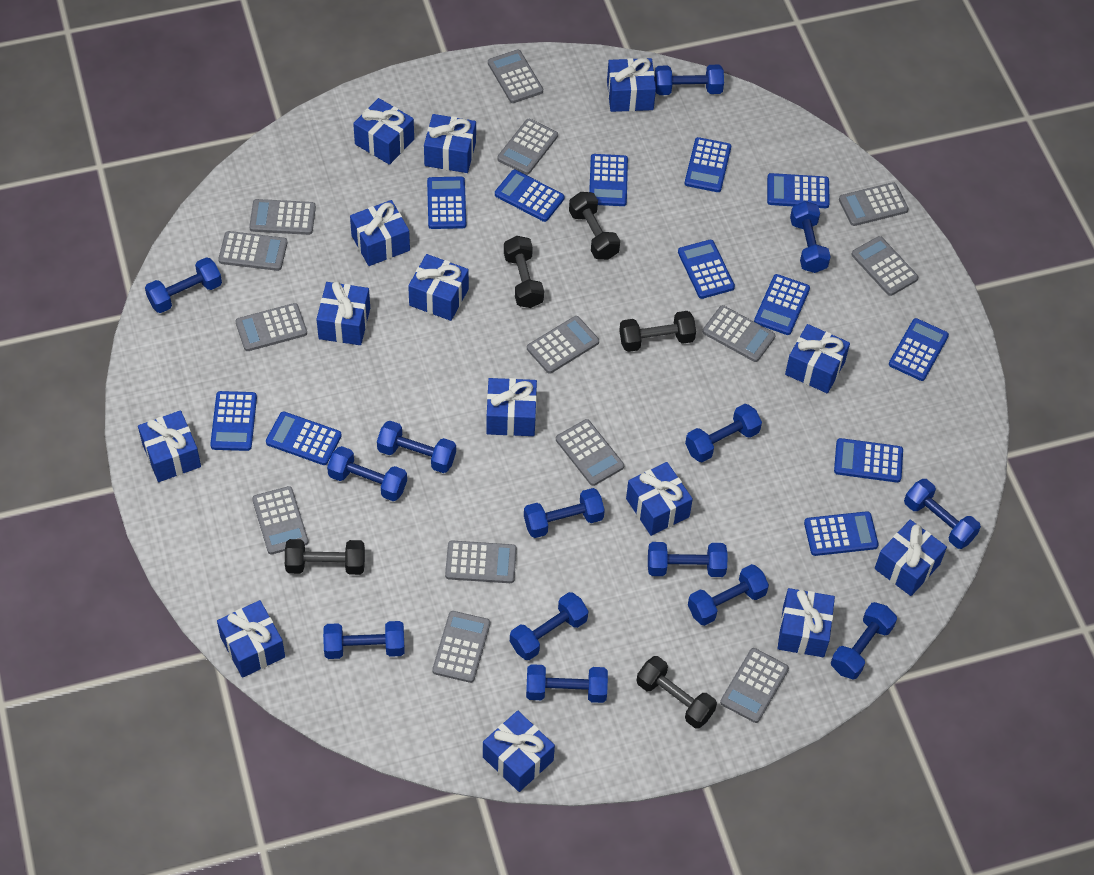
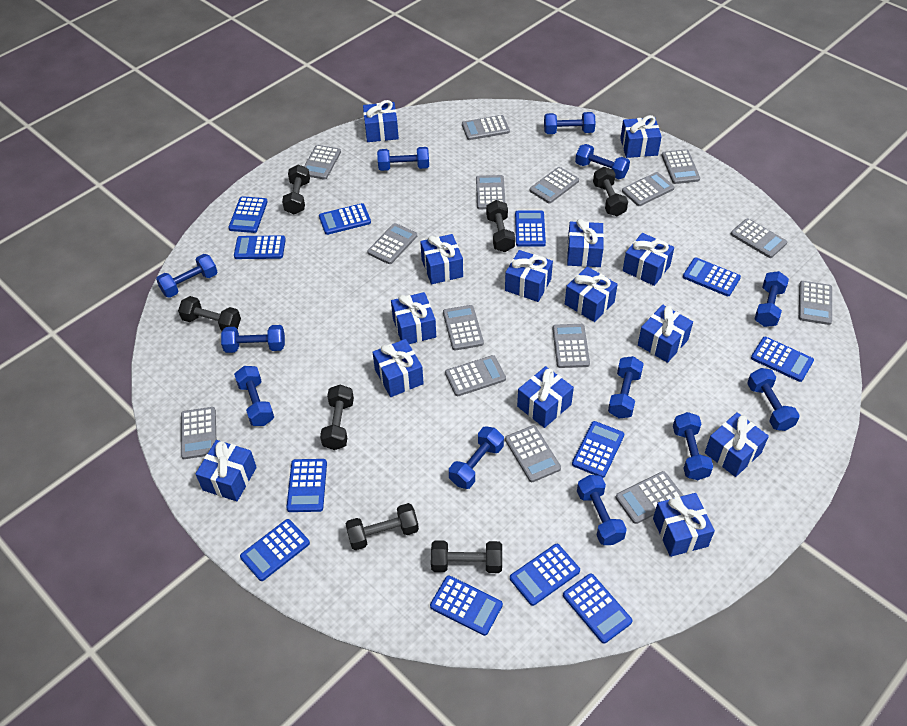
black dumbbell: [285,539,365,575] [504,236,544,308] [569,192,620,260] [619,311,696,352] [636,656,717,728] = 5 -> [178,296,241,331] [282,164,310,215] [320,384,354,450] [345,503,419,550] [431,541,502,573] [486,200,515,252] [593,167,628,216] = 7
blue dumbbell: [145,257,222,313] [323,621,404,659] [327,446,407,501] [377,421,456,473] [510,592,588,660] [524,488,605,538] [526,664,608,703] [648,542,727,577] [655,65,724,95] [685,404,762,462] [688,564,769,626] [790,201,831,273] [831,602,897,679] [904,479,981,549] = 14 -> [156,254,217,298] [221,325,285,353] [234,366,274,426] [377,147,429,171] [449,426,504,489] [544,112,596,134] [575,144,630,179] [577,475,627,545] [608,356,644,418] [673,412,713,480] [747,368,800,431] [755,271,789,327] = 12
grey calculator: [218,231,287,271] [235,303,307,351] [249,199,316,235] [252,486,309,555] [432,611,490,683] [445,540,517,583] [488,50,543,103] [497,119,558,175] [527,316,599,374] [556,419,624,486] [703,305,776,362] [720,648,789,723] [839,182,909,226] [851,236,918,296] = 14 -> [181,407,216,459] [304,145,341,180] [367,223,417,264] [443,305,484,350] [445,355,506,396] [462,115,510,140] [476,175,506,209] [505,425,561,482] [530,167,579,203] [553,324,590,368] [616,471,684,524] [622,172,674,206] [662,149,700,184] [731,218,787,258] [799,281,832,325] = 15

